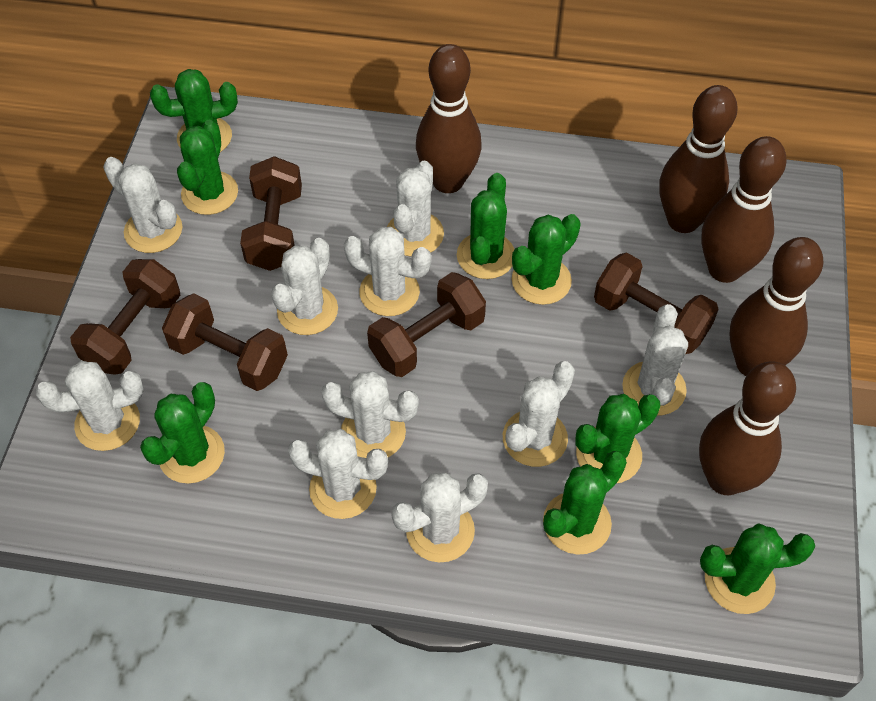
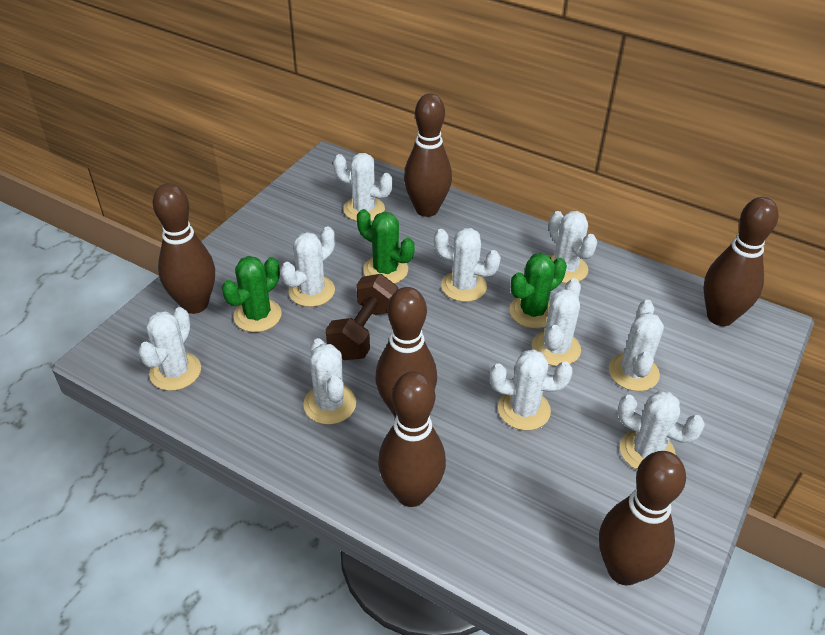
brown bowling pin: [416,44,482,193] [659,85,738,233] [699,361,796,495] [701,136,787,283] [729,237,823,376] = 5 -> [153,183,215,314] [375,287,437,417] [378,371,446,507] [404,93,452,217] [599,451,686,585] [703,197,779,326] = 6
brown dumbbell: [70,259,181,375] [162,293,288,391] [240,156,302,271] [367,272,486,377] [594,252,719,354] = 5 -> [326,274,398,360] = 1
green cactus: [140,382,225,484] [150,69,238,152] [177,120,238,215] [457,173,515,279] [512,214,581,305] [543,451,627,555] [575,394,660,483] [700,523,815,614] = 8 -> [222,256,282,332] [357,209,415,284] [510,253,567,328] = 3

